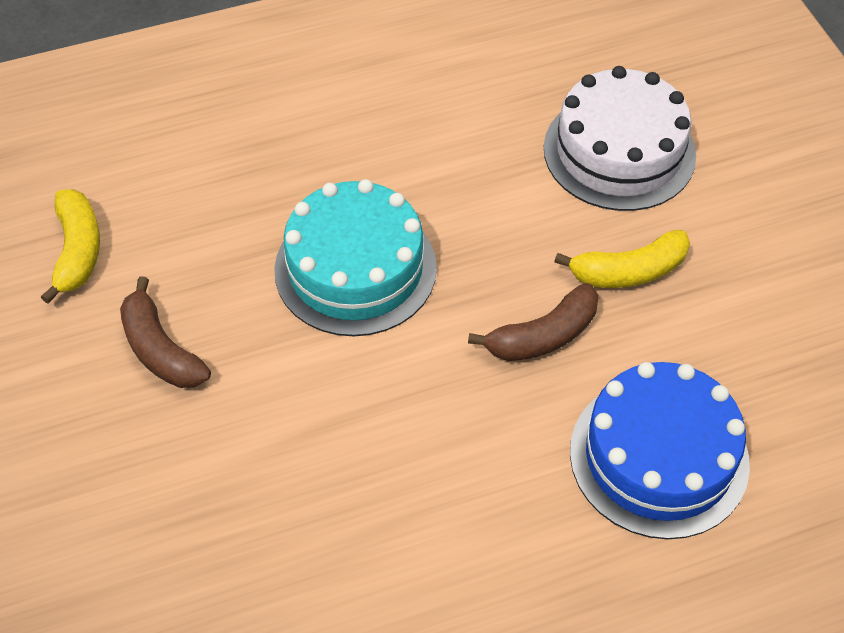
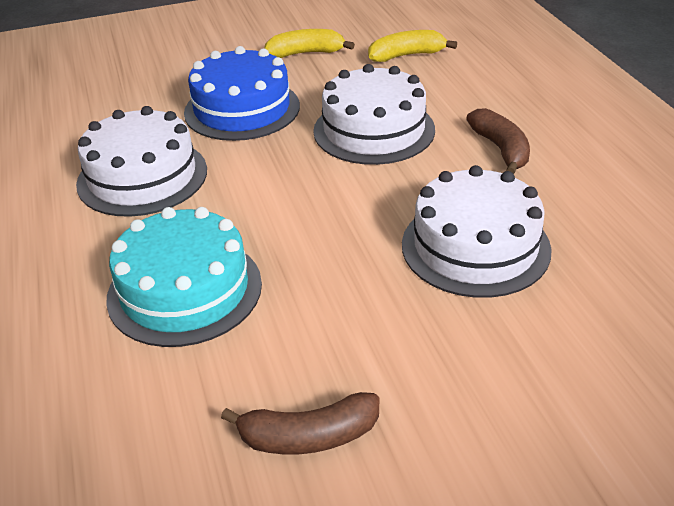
white cake: [544,66,696,211] = 1 -> [76,106,207,217] [313,64,435,165] [402,165,552,298] = 3

